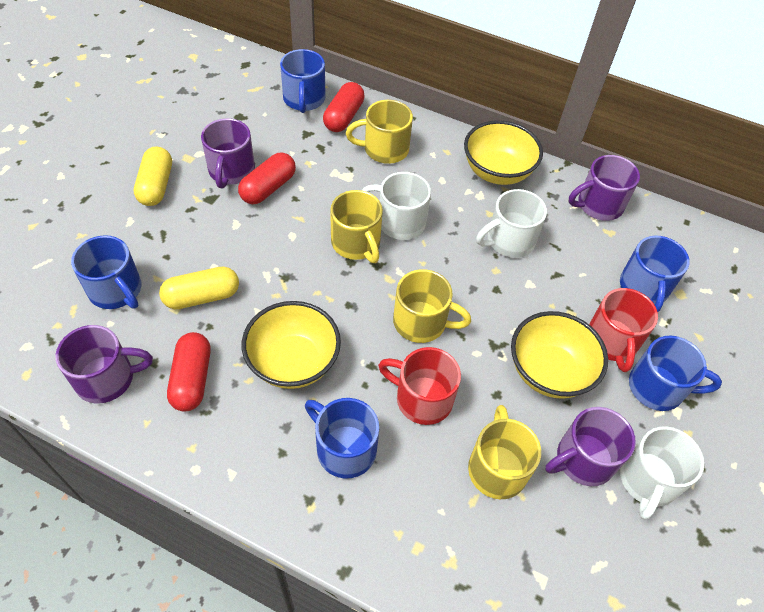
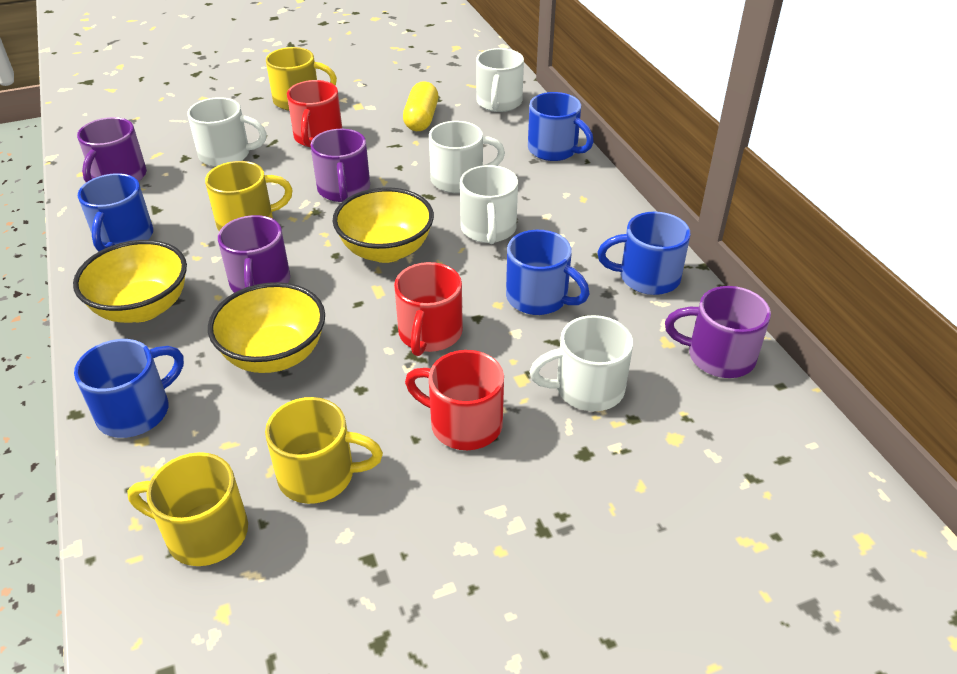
red capsule: [167,332,211,412] [238,152,296,204] [323,82,365,132] = 3 -> none = 0
red mug: [378,347,461,425] [589,288,658,372] = 2 -> [287,80,342,147] [394,262,463,356] [405,350,504,450] = 3
white mug: [362,172,431,240] [476,189,547,258] [620,426,704,519] = 3 -> [187,97,267,167] [429,121,505,193] [460,165,518,244] [476,48,524,112] [530,315,633,411] = 5
yellow capsule: [134,146,172,206] [159,266,239,309] = 2 -> [403,81,438,131] = 1

